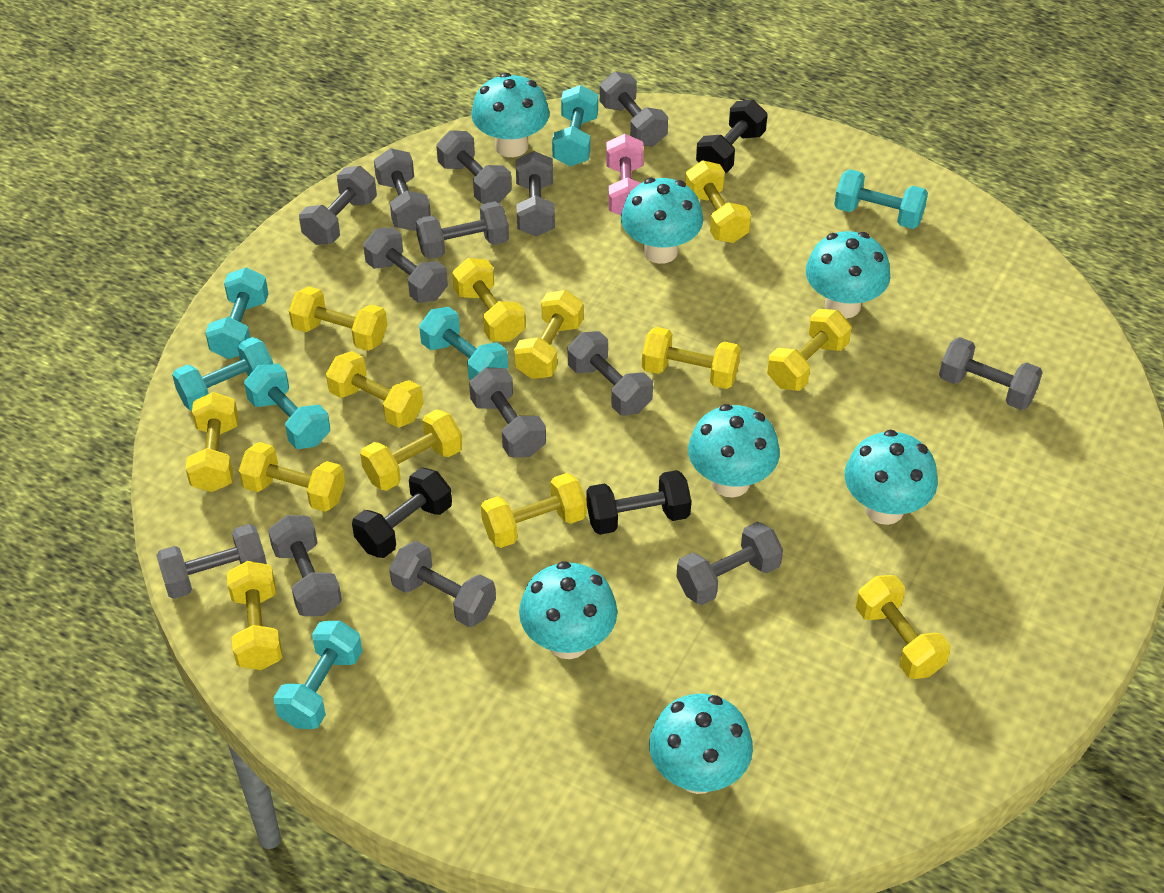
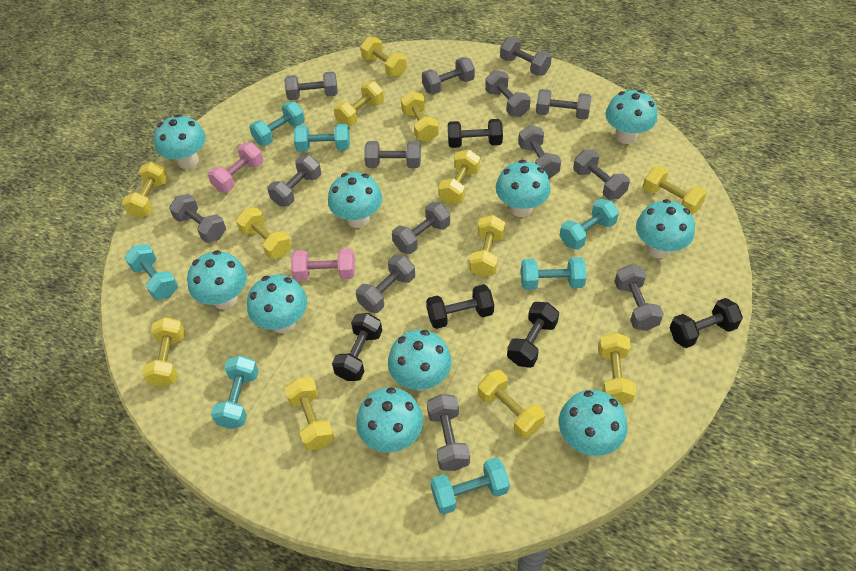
black dumbbell: [352,468,452,558] [586,470,691,535] [696,100,768,173] = 3 -> [332,313,382,381] [426,284,494,329] [448,119,503,148] [507,302,559,368] [670,298,743,348] = 5
pink dumbbell: [606,134,644,216] = 1 -> [208,143,264,192] [291,249,355,281] = 2
turquoise mushroom: [471,73,549,157] [519,561,617,659] [621,178,703,264] [649,694,753,794] [688,404,780,498] [806,231,890,318] [844,430,938,525] = 7 -> [154,114,206,169] [187,250,247,309] [247,275,307,333] [328,172,382,228] [356,387,423,452] [388,330,451,391] [496,160,550,217] [559,390,627,456] [606,90,657,144] [636,199,695,258] = 10
yellow dumbbell: [186,392,238,492] [227,561,282,670] [239,442,345,512] [289,286,387,351] [326,351,424,428] [360,409,462,491] [452,258,525,342] [481,473,587,548] [514,290,583,379] [642,327,741,389] [685,160,751,243] [767,309,852,391] [856,575,950,679] = 13 -> [122,161,169,218] [142,317,185,387] [236,207,291,260] [285,377,335,451] [334,81,384,126] [360,37,407,77] [401,92,439,142] [439,150,480,204] [469,215,505,277] [478,370,545,439] [598,332,636,405] [643,166,707,214] = 12

